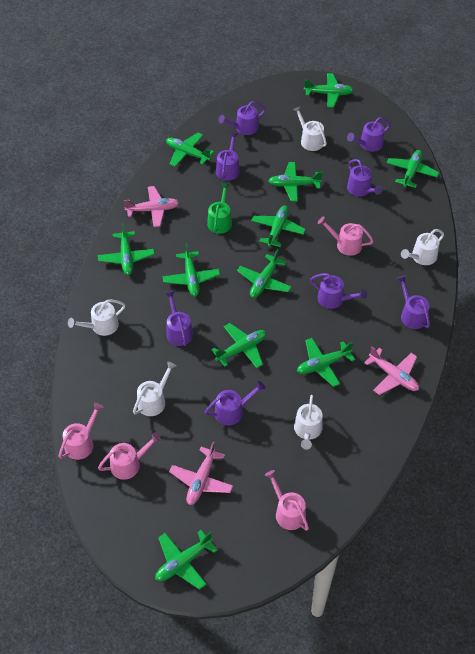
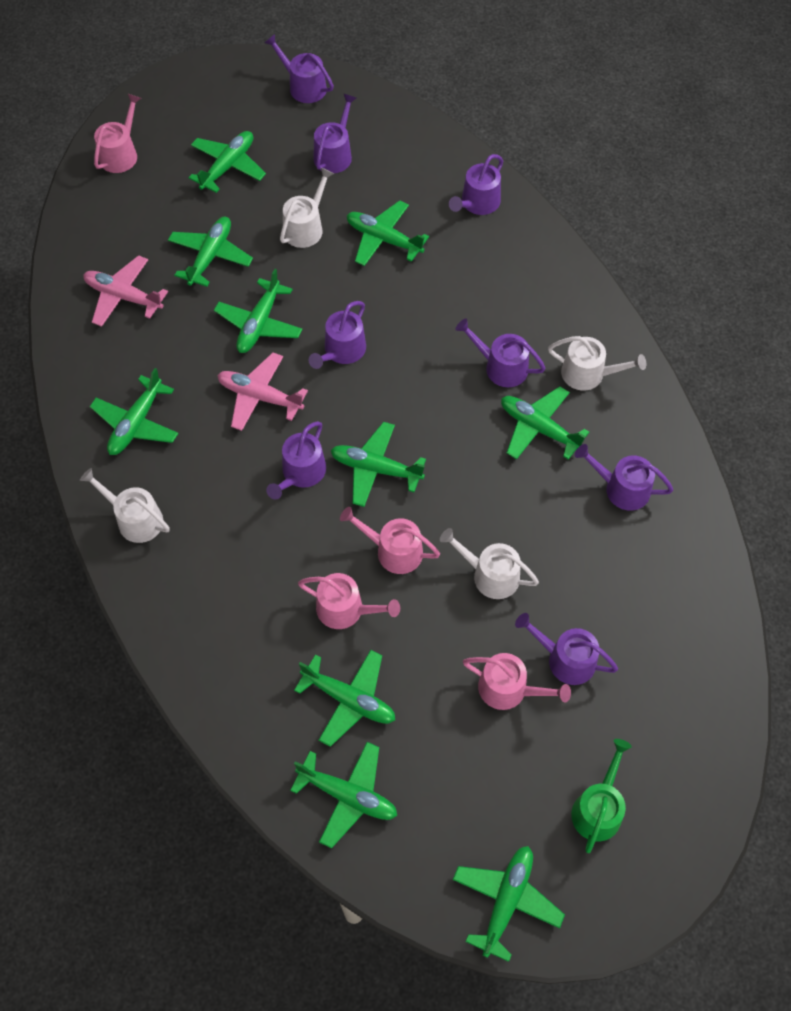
green plane: [98,223,155,275] [155,530,217,590] [162,243,220,297] [166,133,214,167] [211,323,267,368] [237,249,291,298] [251,206,306,247] [268,162,323,202] [297,338,355,387] [304,73,354,108] [387,150,439,188] = 11 -> [90,368,179,455] [168,217,253,287] [189,131,266,193] [214,269,302,353] [290,742,397,848] [294,650,395,747] [330,422,426,507] [347,200,429,266] [453,846,565,962] [501,386,589,460] = 10
pink plane: [124,186,179,227] [169,442,233,505] [364,346,419,395] = 3 -> [84,255,168,327] [217,352,308,431] = 2
white watering can: [68,299,125,336] [133,361,176,416] [293,106,327,151] [294,395,322,450] [401,229,444,265] = 5 -> [80,468,170,543] [280,168,334,248] [440,528,539,599] [548,336,646,391] = 4

